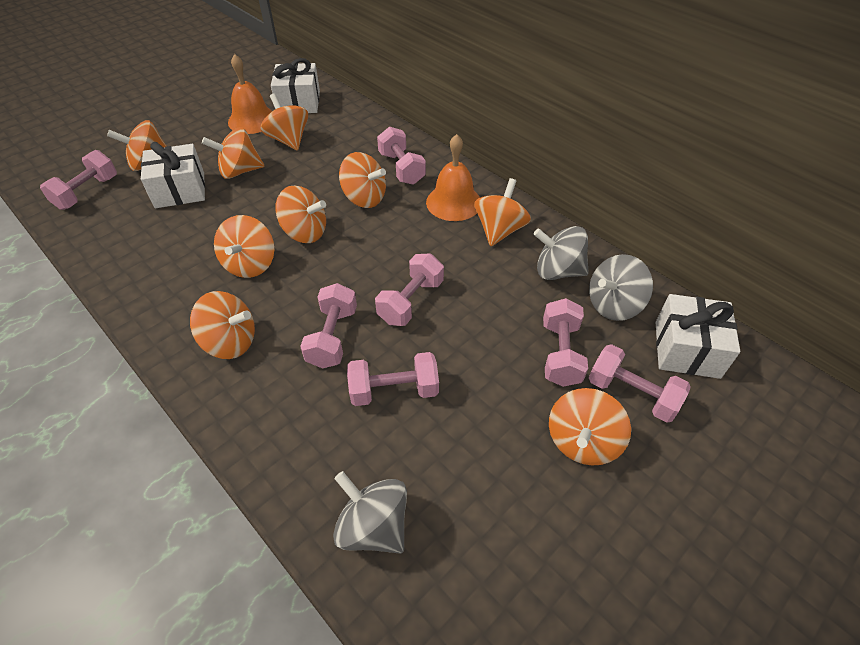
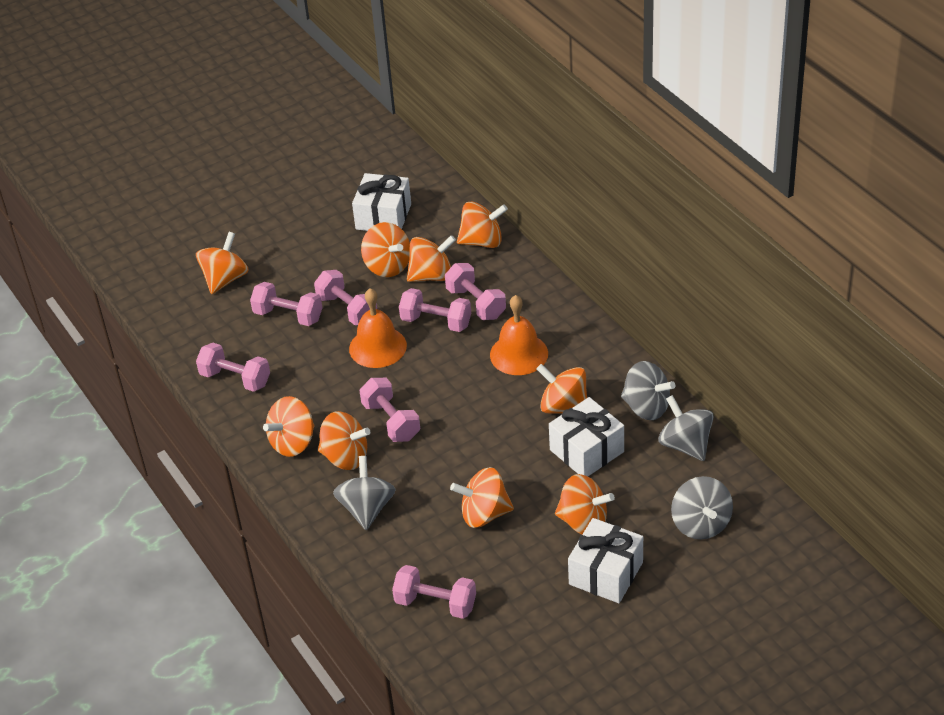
grey spinning top: [333,471,407,554] [534,226,589,280] [589,254,653,321] = 3 -> [333,456,396,530] [621,361,675,420] [658,395,714,461] [671,476,733,540] = 4

